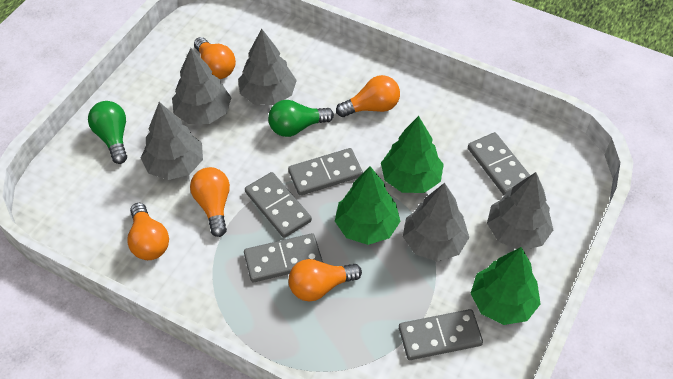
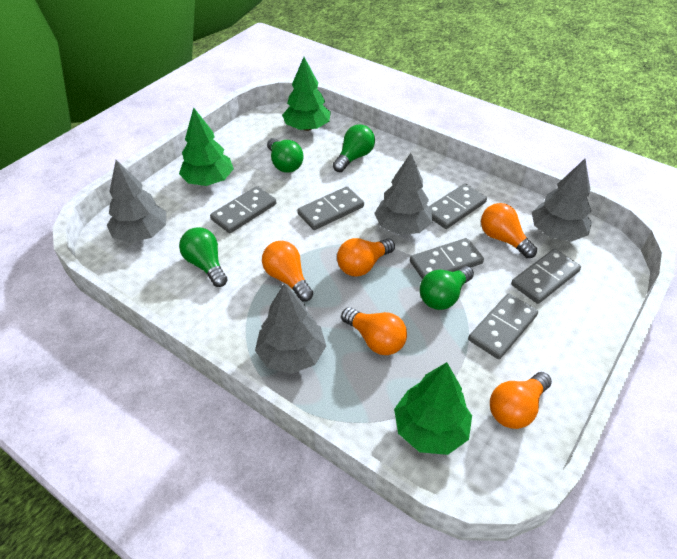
green light bulb: [88,101,127,164] [268,100,334,137] = 2 -> [179,227,228,287] [267,138,304,173] [333,124,375,172] [420,266,474,310] = 4
grey domino: [244,233,323,282] [245,172,312,238] [288,148,363,196] [399,309,483,360] [468,132,530,195] = 5 -> [210,186,276,233] [297,187,364,230] [410,238,484,280] [429,184,487,229] [468,293,538,359] [511,249,581,304] = 6
grey tree: [141,102,203,180] [172,48,231,124] [238,29,297,105] [403,183,469,262] [487,172,553,250] = 5 -> [107,160,166,243] [255,283,326,374] [374,153,432,235] [532,159,592,241] = 4

